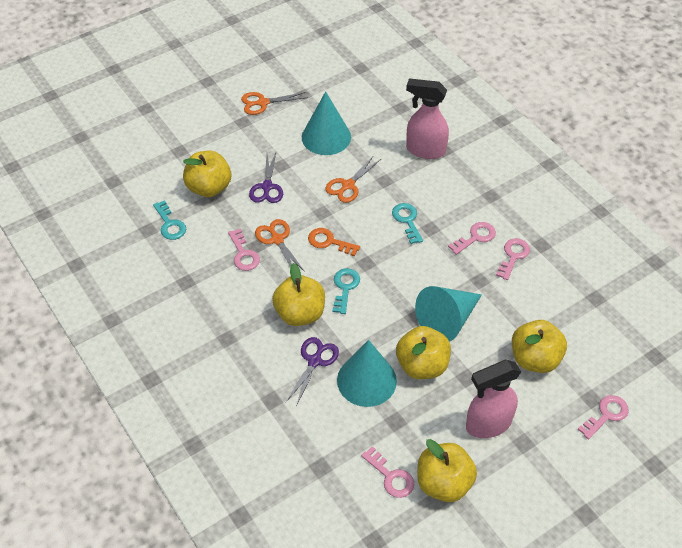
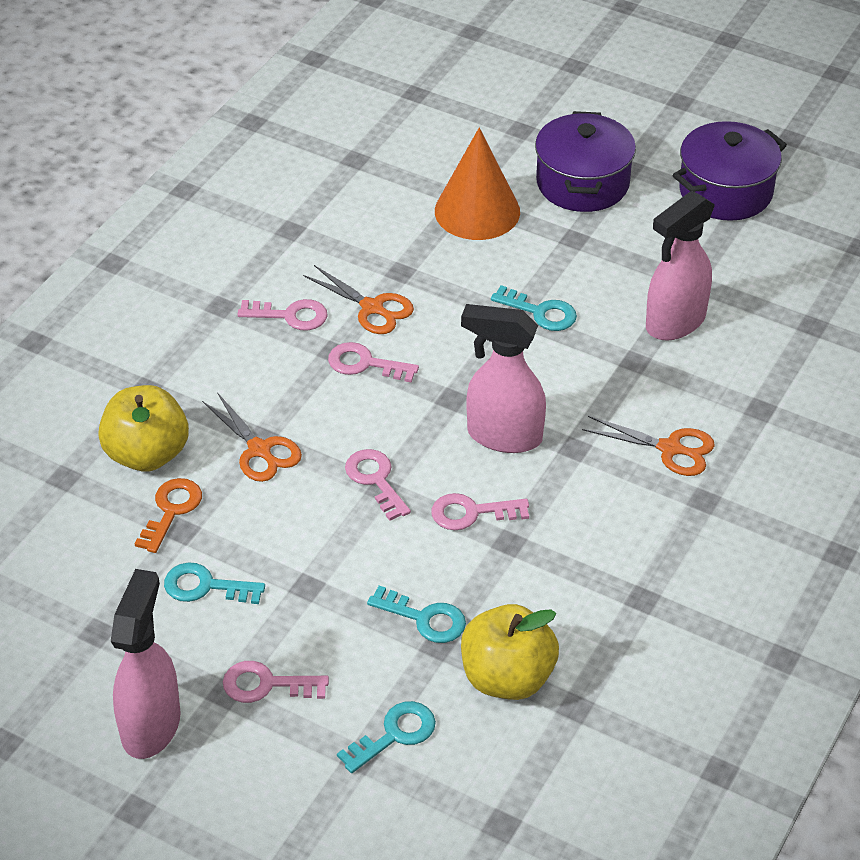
orange cone: none = 0 -> [435,128,520,240] = 1
pink spray bottle: [406,78,449,159] [466,360,521,438] = 2 -> [111,569,181,759] [461,304,546,453] [646,191,715,340] = 3
purple pot: none = 0 -> [535,111,636,212] [673,121,787,221] = 2
purple scissors: [249,153,283,203] [286,337,339,407] = 2 -> none = 0
turquoise cone: [302,91,351,155] [337,340,397,407] [415,286,482,342] = 3 -> none = 0
turquoise key: [153,200,186,240] [333,268,360,314] [392,203,423,244] = 3 -> [164,562,265,604] [337,701,436,773] [367,586,466,643] [491,285,577,331] = 4
yellow apple: [183,151,231,197] [272,263,325,326] [396,326,451,379] [417,439,477,502] [512,320,567,373] = 5 -> [98,385,189,472] [461,604,559,700] = 2

